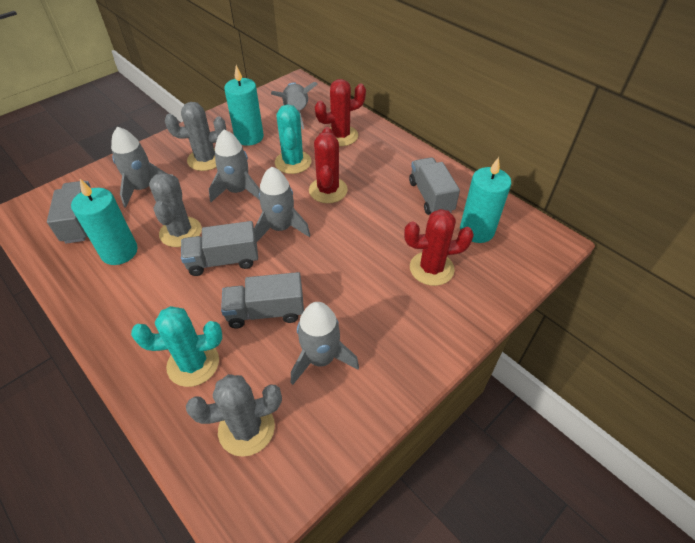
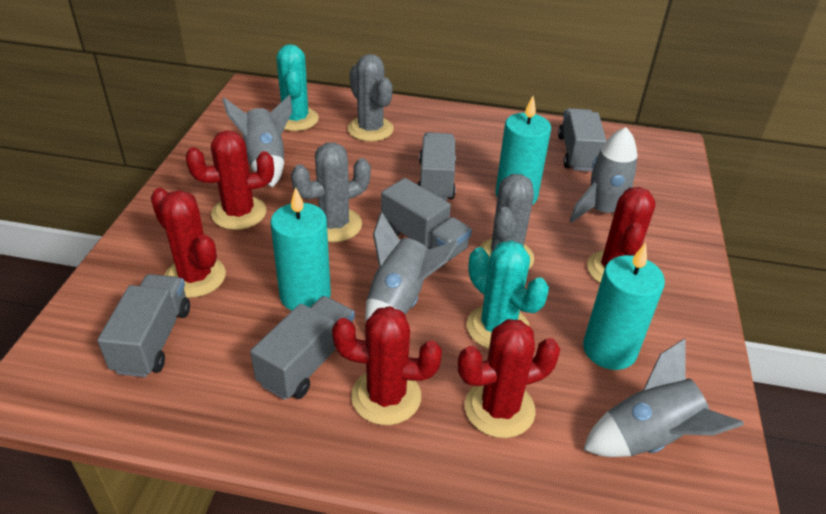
grey rocket: [111,127,167,208] [209,129,260,202] [254,167,310,242] [271,82,318,129] [291,302,359,385] = 5 -> [222,94,292,187] [365,212,458,321] [569,127,638,223] [583,339,744,457] = 4
grey truck: [47,181,90,244] [181,221,258,276] [221,272,304,328] [409,157,460,215] = 4 -> [97,274,190,377] [250,296,355,400] [381,178,472,267] [418,132,456,201] [558,108,607,171] = 5
red cactus: [309,127,348,203] [315,79,366,146] [404,209,474,286] = 3 -> [151,188,226,298] [186,131,274,230] [332,306,442,425] [458,319,560,438] [587,187,656,283] = 5

